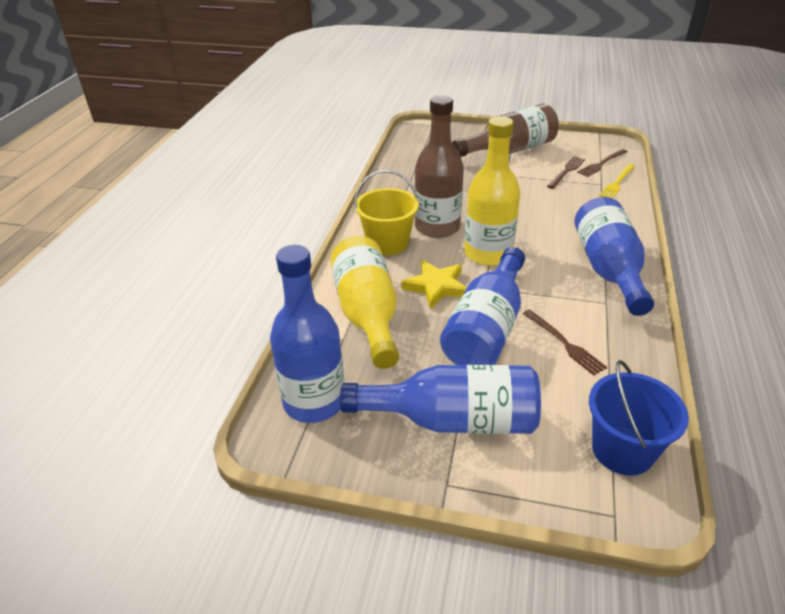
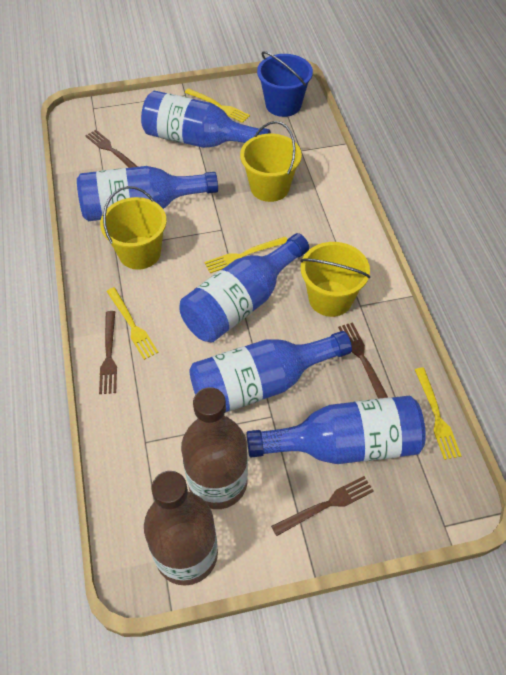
blue bottle: [270,245,344,423] [340,365,541,434] [440,247,525,365] [574,197,654,316] = 4 -> [77,166,218,221] [141,91,271,148] [179,233,309,342] [189,331,352,412] [246,395,426,464] = 5
brown fork: [523,309,607,376] [547,156,585,189] [577,149,628,177] = 3 -> [85,130,138,168] [99,311,117,394] [271,476,374,536] [338,322,388,399] = 4
yellow bottle: [330,236,399,369] [464,116,521,266] = 2 -> none = 0
yellow bucket: [354,170,419,255] = 1 -> [100,186,167,270] [240,121,302,202] [300,242,370,317] = 3
yellow fork: [599,164,635,198] = 1 -> [106,287,159,360] [184,88,250,123] [204,236,287,273] [415,367,461,460] = 4
yellow star: [401,260,467,309] = 1 -> none = 0

